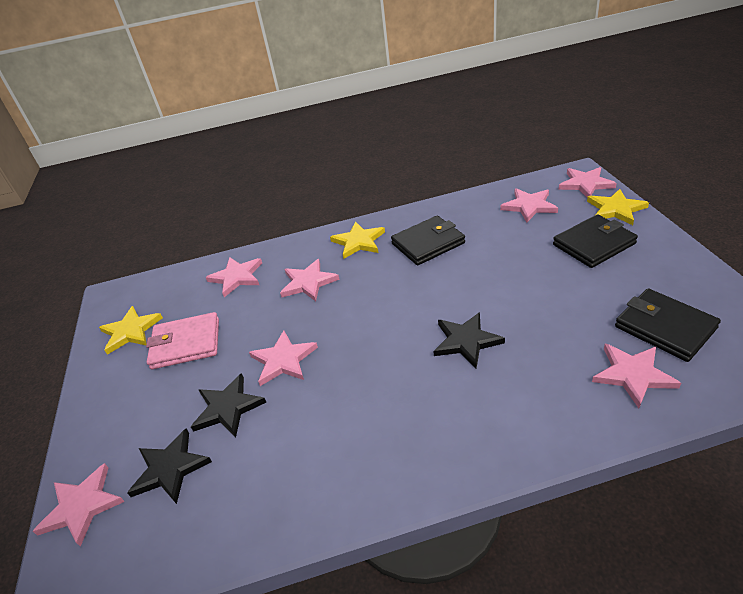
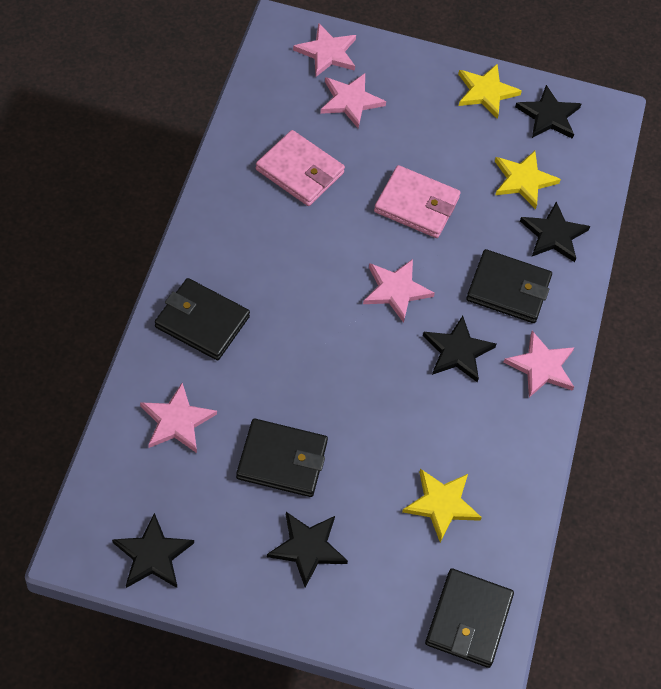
black star: [127,428,212,504] [191,373,267,437] [433,312,505,368] = 3 -> [112,513,194,588] [267,512,348,587] [423,316,496,382] [515,85,581,139] [520,201,590,262] = 5
black wallet: [391,216,465,266] [553,214,638,268] [615,288,721,362] = 3 -> [155,278,250,360] [236,419,328,497] [425,568,514,668] [466,249,552,323] = 4
pink star: [33,463,125,547] [206,257,262,297] [249,330,318,386] [280,259,340,301] [500,188,558,222] [559,167,617,198] [592,344,681,408] = 7 -> [140,383,217,453] [293,23,356,77] [320,73,386,128] [363,259,435,323] [503,331,575,398] = 5
pink wallet: [146,312,219,369] = 1 -> [256,130,345,206] [374,165,461,238] = 2

